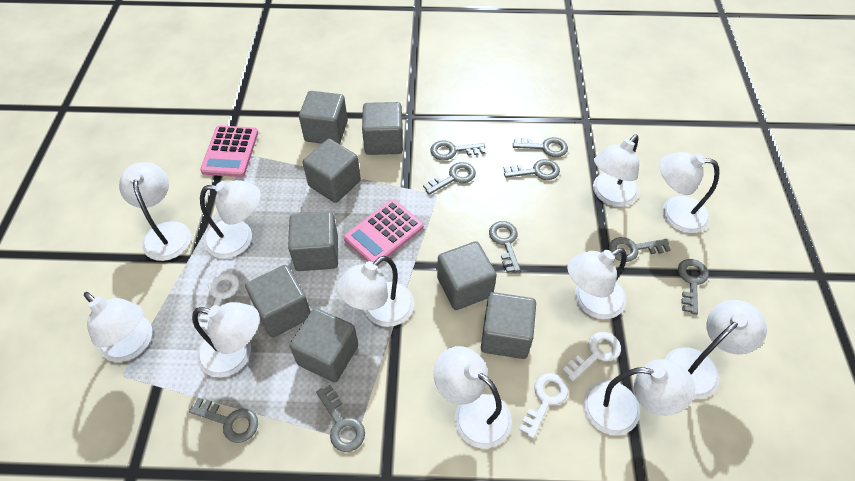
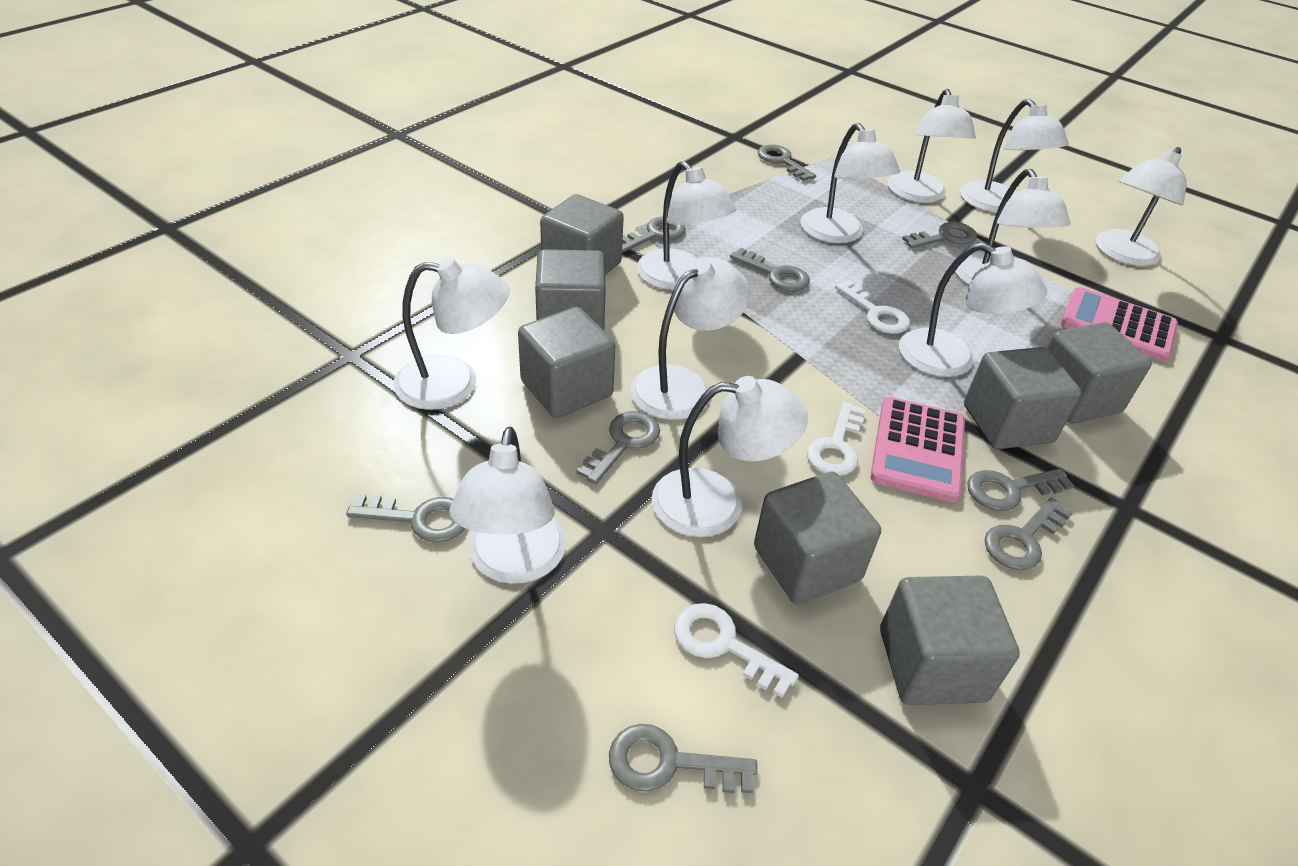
grey cube: [245,265,311,337] [288,211,338,271] [290,308,358,382] [299,91,348,144] [303,139,361,203] [362,102,403,155] [437,241,497,310] [481,292,536,359] = 8 -> [518,307,615,418] [535,249,606,331] [540,194,624,275] [754,471,881,604] [880,576,1020,705] [964,347,1082,449] [1046,322,1152,424] = 7

